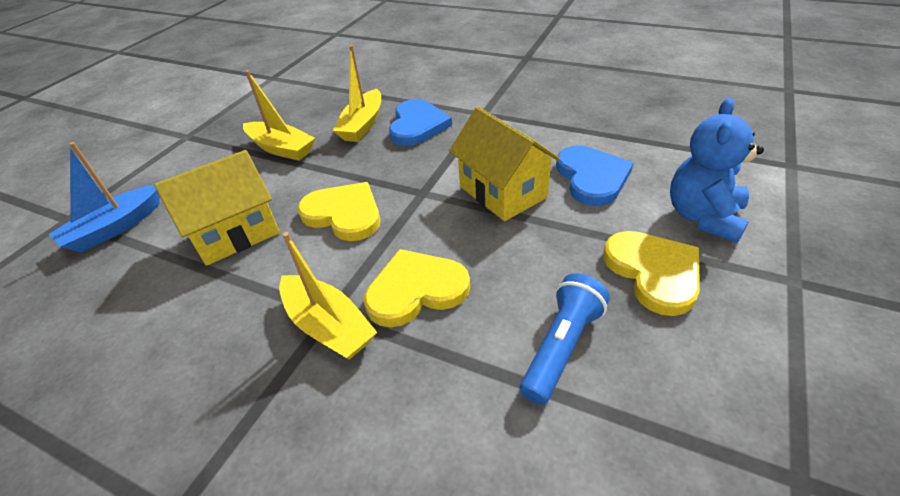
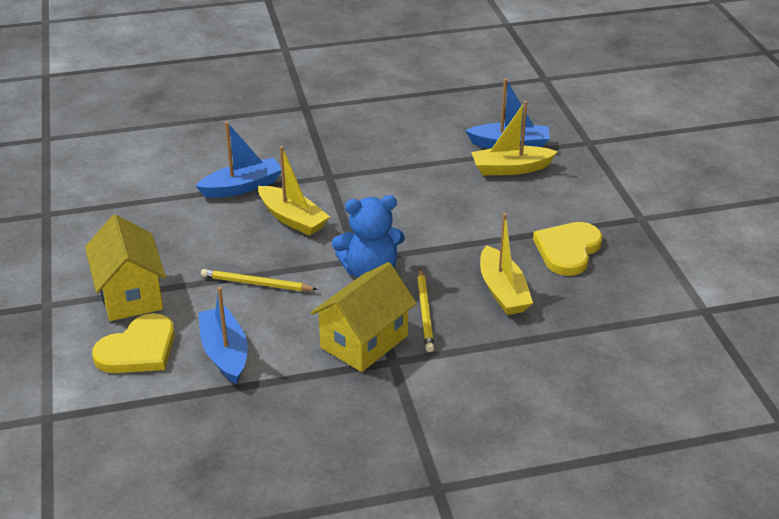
blue boat: [49,142,160,253] = 1 -> [196,121,281,198] [198,287,247,384] [465,78,550,149] = 3
blue flashlight: [520,273,610,405] = 1 -> none = 0
blue heart: [389,99,452,146] [556,146,633,206] = 2 -> none = 0
yellow heart: [297,182,380,241] [364,249,470,327] [603,231,700,316] = 3 -> [92,313,175,373] [533,222,603,276] = 2
yellow pencil: none = 0 -> [201,269,318,291] [417,269,434,352] = 2

